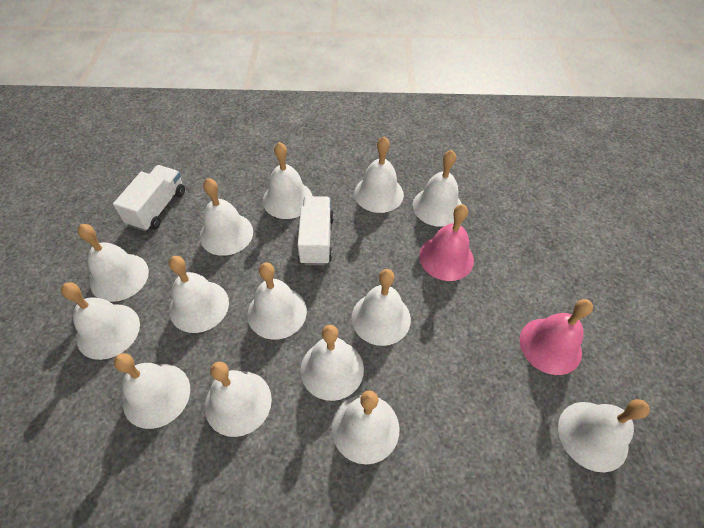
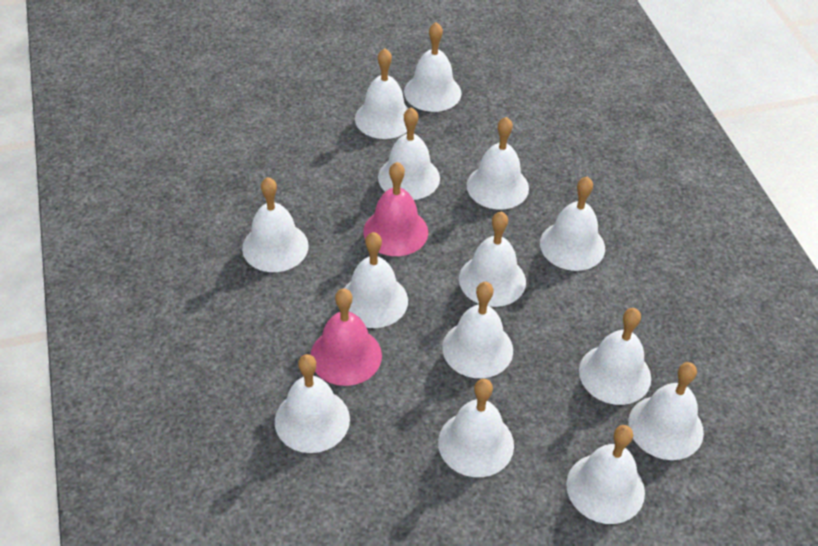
white truck: [113,165,185,231] [298,196,334,265] = 2 -> none = 0

